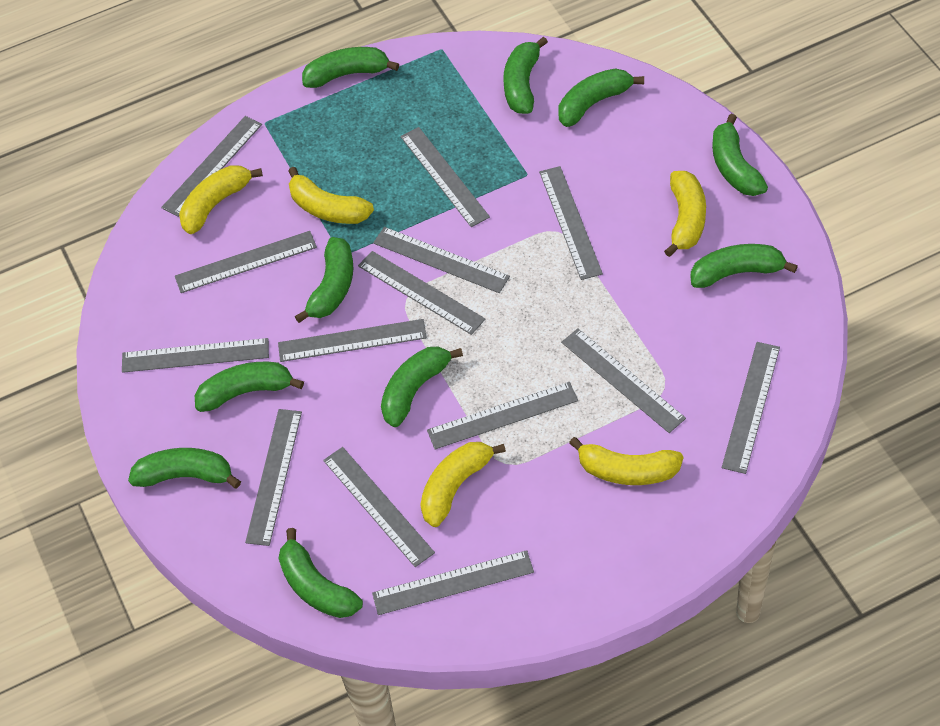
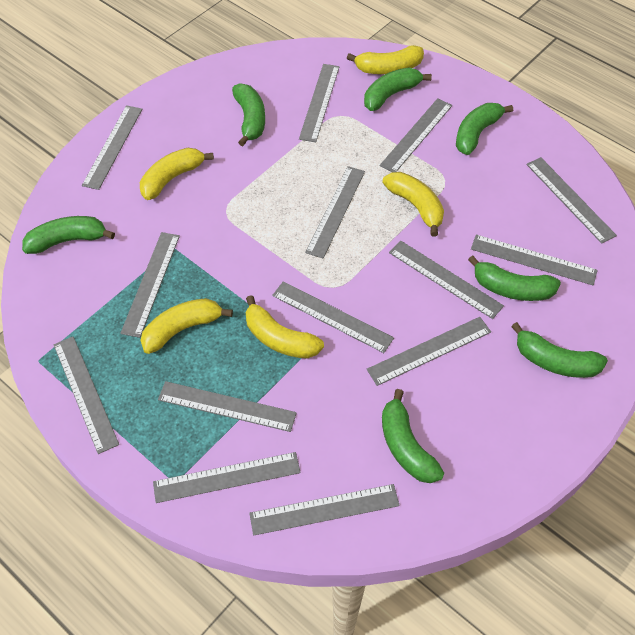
green banana: [128,448,241,489] [195,362,304,412] [278,528,363,618] [295,237,353,323] [302,47,399,88] [381,346,463,427] [503,37,548,114] [559,68,644,127] [690,244,798,288] [712,114,768,196] = 10 -> [22,216,115,254] [232,83,265,146] [364,68,432,111] [382,389,444,483] [456,103,513,155] [468,255,561,301] [511,322,608,378] = 7

